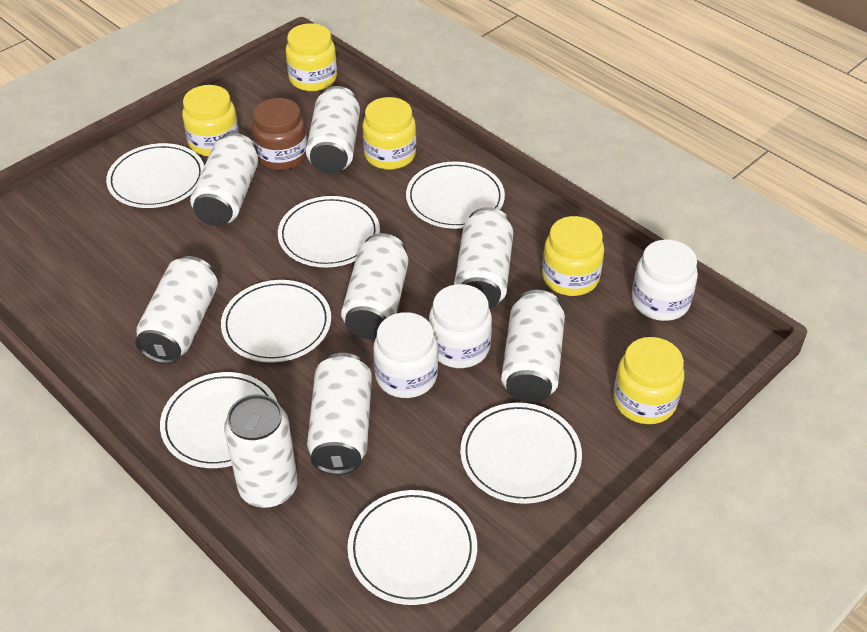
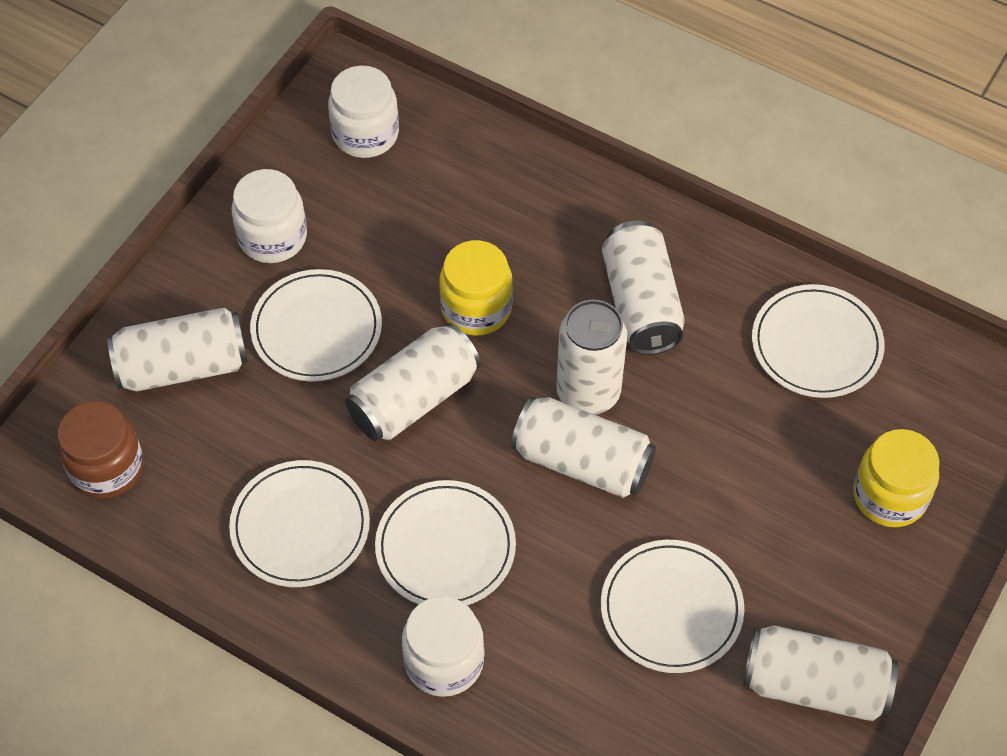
white can: [135,256,218,364] [190,133,259,226] [224,394,298,508] [306,86,360,174] [307,353,372,475] [341,233,409,339] [454,207,513,309] [501,290,565,403] = 8 -> [107,307,248,392] [345,323,481,441] [511,396,656,498] [556,300,627,415] [602,221,685,355] [743,625,898,721] = 6
white plate: [106,143,204,208] [160,372,277,468] [221,280,331,363] [278,196,380,267] [347,490,477,605] [406,161,505,229] [460,403,582,504] = 7 -> [229,460,370,587] [250,269,382,382] [375,480,516,605] [601,540,744,673] [752,284,885,398] = 5
yellow jar: [182,85,239,157] [286,23,337,91] [362,97,416,170] [542,216,604,296] [613,337,684,424] = 5 -> [439,240,513,336] [853,429,939,527] = 2

